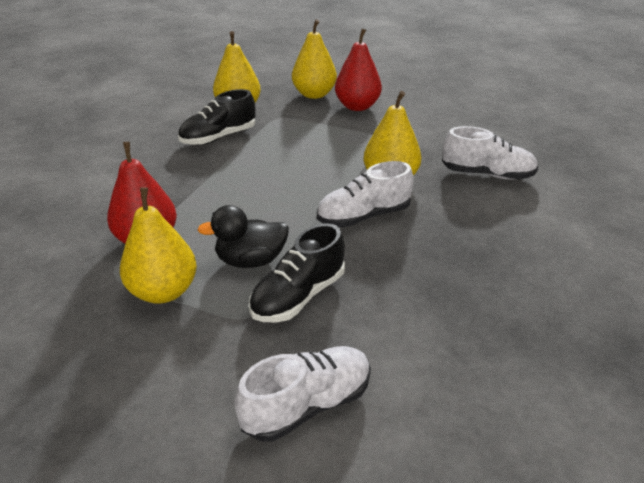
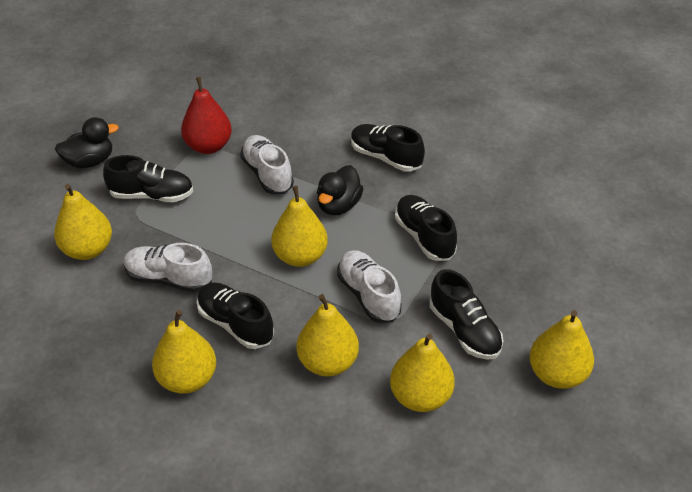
black duck: [197,205,289,268] = 1 -> [55,117,119,168] [317,165,363,215] = 2
black shoe: [178,89,255,145] [249,224,345,323] = 2 -> [103,155,193,202] [197,282,274,349] [351,124,425,172] [395,195,457,261] [430,269,503,360] = 5
red pear: [107,142,177,244] [335,29,382,111] = 2 -> [181,77,232,154] = 1
yellow pear: [120,187,197,304] [213,31,261,103] [292,19,337,99] [364,91,421,175] = 4 -> [54,184,112,260] [152,310,216,394] [271,186,328,267] [297,294,359,377] [390,333,455,412] [530,310,594,389] = 6

